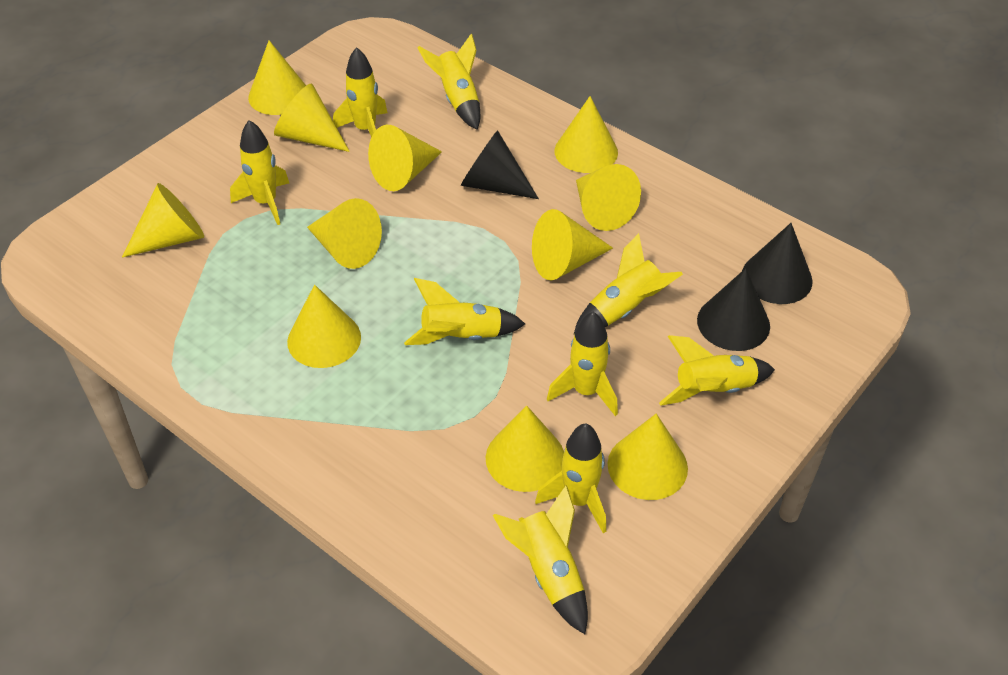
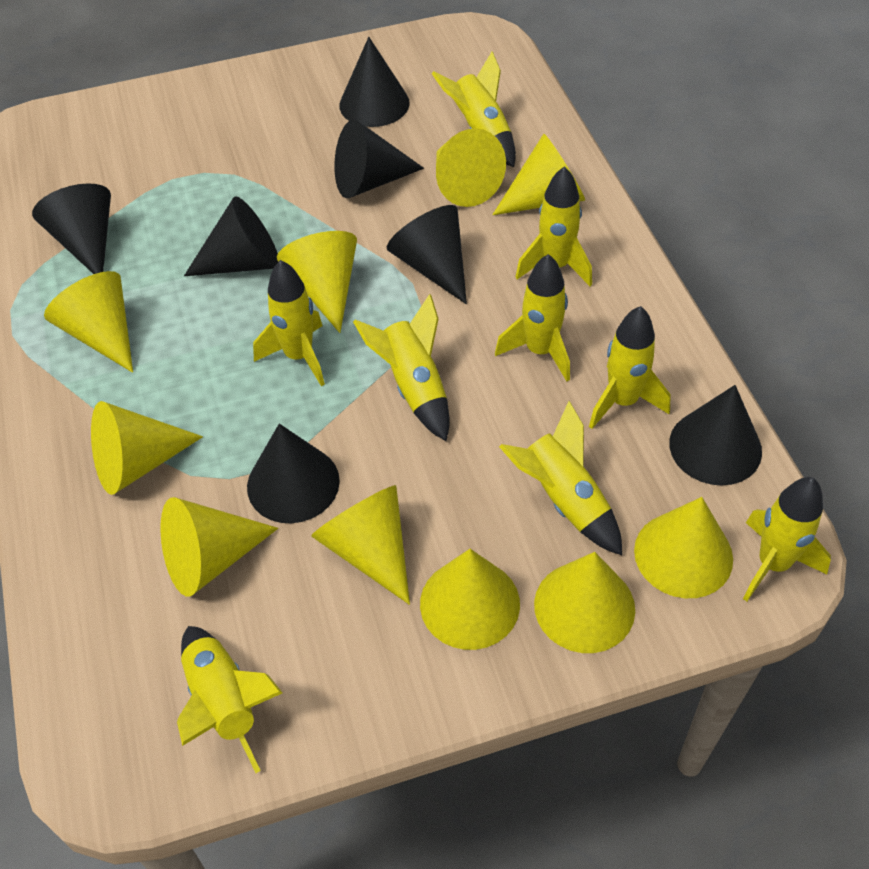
black cone: [460,130,539,199] [697,268,770,351] [742,223,813,304] = 3 -> [32,183,111,274] [184,196,278,276] [247,424,340,523] [334,119,424,198] [339,37,410,127] [387,205,467,304] [669,385,762,486] = 7
yellow cone: [122,183,204,258] [248,40,306,115] [274,84,350,152] [287,285,361,368] [307,198,382,269] [368,125,442,191] [486,405,564,492] [532,209,613,280] [554,96,618,173] [576,164,641,231] [608,414,688,500] = 11 -> [44,271,133,373] [91,401,203,495] [160,497,278,597] [277,231,357,333] [311,485,410,605] [420,549,520,650] [436,128,506,207] [493,134,585,215] [534,552,635,653] [634,497,733,598] = 10

